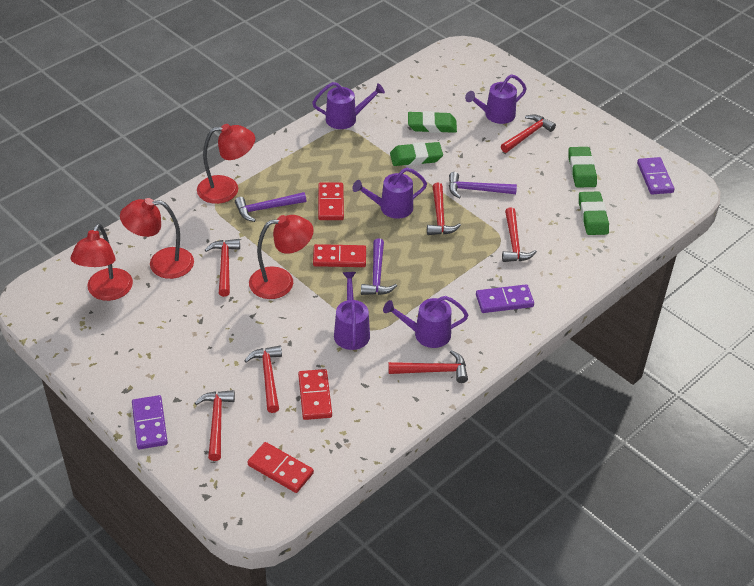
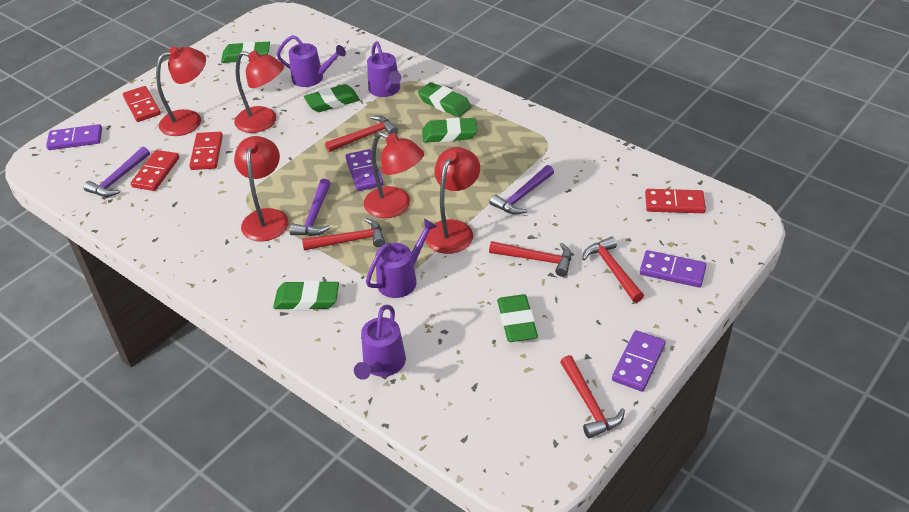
green eraser: [390,142,443,166] [408,111,457,133] [568,147,597,187] [579,191,609,235] = 4 -> [221,41,270,63] [273,280,339,310] [304,84,360,112] [418,82,472,117] [422,118,477,143] [497,294,538,342] = 6
purple domino: [132,395,168,449] [476,284,534,313] [637,157,674,194] = 3 -> [46,124,102,150] [345,149,383,191] [612,330,666,392] [640,250,707,287] = 4
purple watering can: [312,82,385,129] [334,272,370,350] [352,168,427,219] [383,296,468,348] [465,74,527,124] = 5 -> [276,35,346,87] [354,305,406,380] [366,219,437,298] [367,41,401,97] = 4
red hammer: [195,390,235,461] [205,239,240,297] [244,346,282,413] [388,350,468,383] [427,183,461,235] [501,115,556,153] [502,208,537,262] = 7 -> [302,218,385,251] [325,115,398,152] [489,241,571,277] [560,355,625,438] [582,236,644,303] = 5
red lamp: [70,223,133,301] [120,198,194,279] [197,124,255,204] [249,215,314,299] = 4 -> [156,47,206,136] [234,50,284,133] [234,136,289,242] [364,132,424,218] [425,147,480,254] = 5

